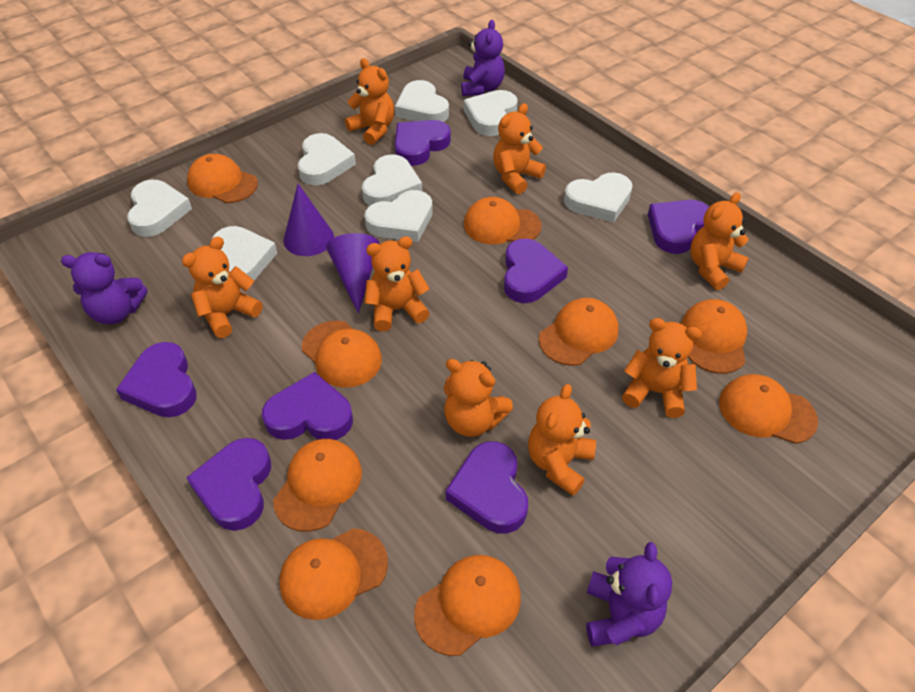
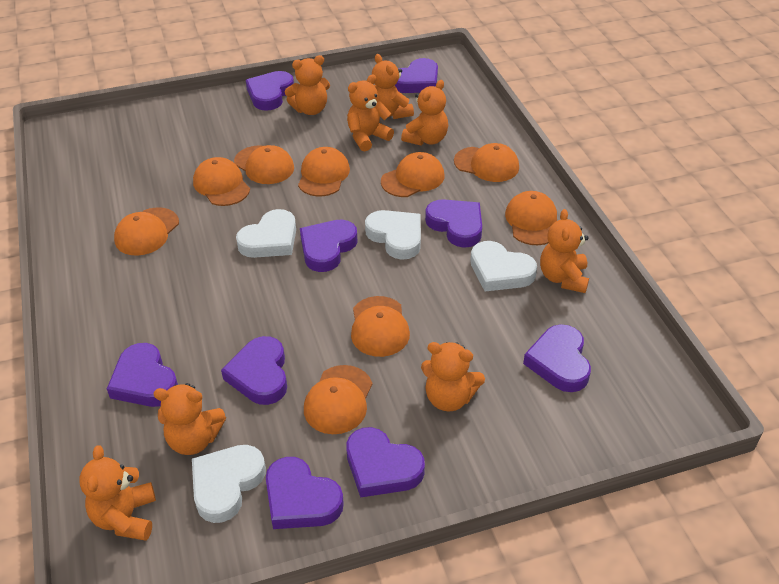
purple cone: [284,184,334,256] [326,233,379,314] = 2 -> none = 0
purple heart: [116,342,196,417] [186,438,271,531] [262,372,353,440] [395,120,451,166] [446,441,528,534] [504,238,568,303] [648,200,709,254] = 7 -> [107,343,178,407] [221,336,287,405] [246,71,294,111] [266,457,344,529] [300,220,358,272] [346,427,425,498] [395,58,438,93] [425,199,482,248] [523,324,591,392] = 9
purple teddy bear: [61,252,148,325] [461,20,505,96] [586,542,672,646] = 3 -> none = 0
white heart: [127,180,192,237] [212,226,277,280] [298,133,356,185] [362,154,422,206] [364,190,433,242] [395,80,449,122] [464,90,518,136] [564,172,633,223] = 8 -> [192,445,266,523] [236,209,296,258] [365,210,421,260] [470,241,537,292] = 4

